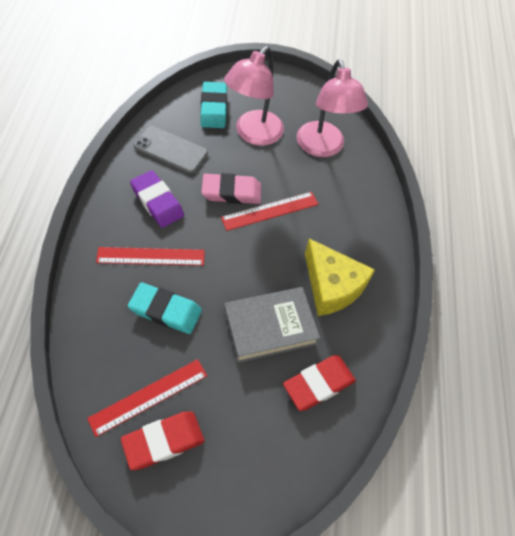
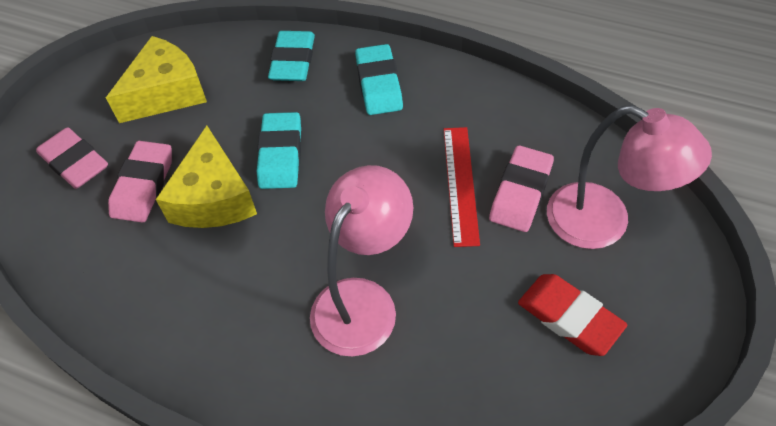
grey book: [224,287,320,363] = 1 -> none = 0
grey phone: [134,126,208,174] = 1 -> none = 0
pink eraser: [201,173,261,204] = 1 -> [36,127,108,189] [108,141,172,223] [489,145,554,232] = 3
purple eraser: [130,170,184,228] = 1 -> none = 0
red eraser: [121,412,204,470] [283,355,356,411] = 2 -> [518,274,627,356] = 1
red ruler: [87,359,207,437] [96,247,205,266] [221,192,318,231] = 3 -> [444,127,480,247] = 1
turquoise eraser: [128,282,202,334] [200,82,227,128] = 2 -> [257,112,301,189] [268,31,315,81] [355,44,403,115] = 3
yellow cheese: [305,238,375,316] = 1 -> [106,36,207,123] [156,126,257,228] = 2

